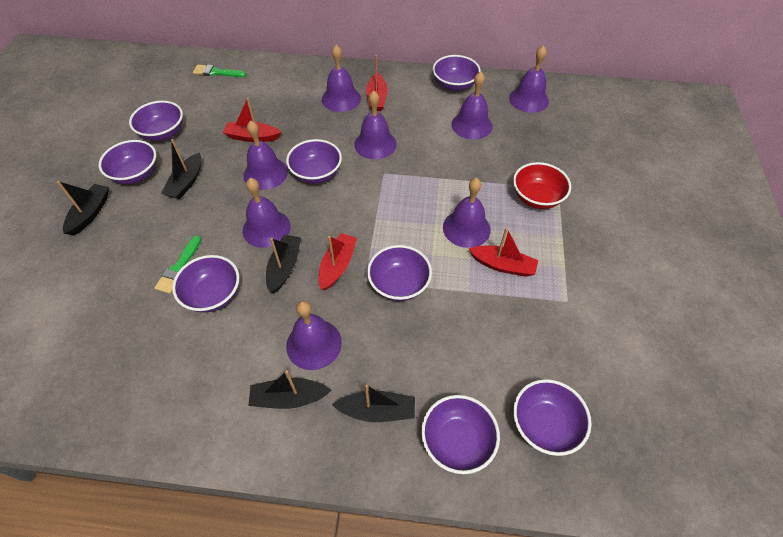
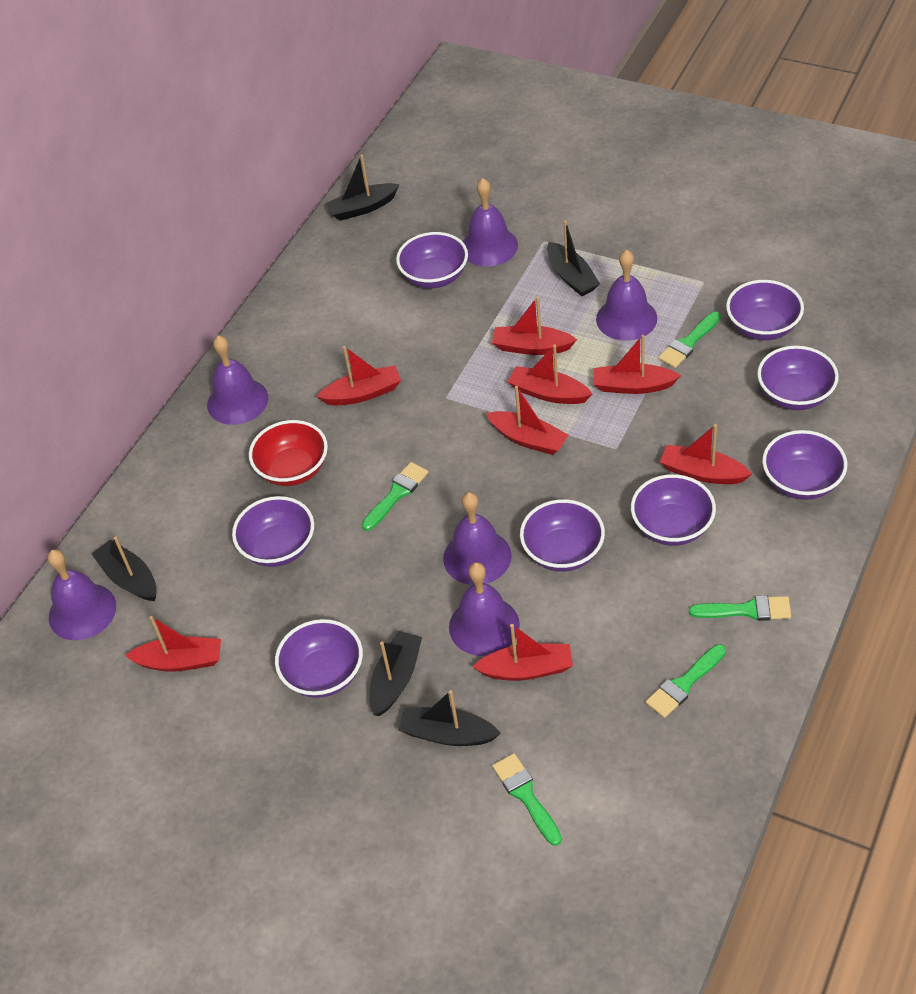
green brush: [154,236,201,294] [193,64,246,77] = 2 -> [362,462,428,531] [492,753,562,846] [646,644,726,718] [658,312,721,368] [689,596,791,621] = 5
purple bell: [243,121,288,190] [243,178,291,248] [286,301,342,370] [322,45,361,112] [354,90,397,159] [443,178,491,248] [451,71,492,140] [509,45,549,113] = 8 -> [47,549,116,640] [207,335,268,425] [443,492,511,585] [449,562,520,656] [462,178,518,267] [596,250,657,341] = 6
red boat: [223,98,281,142] [318,233,357,290] [366,55,388,111] [469,228,538,277] = 4 -> [125,616,221,672] [316,346,401,405] [473,624,573,681] [486,386,569,455] [492,297,577,355] [508,344,592,404] [594,335,681,394] [660,424,752,484] = 8

